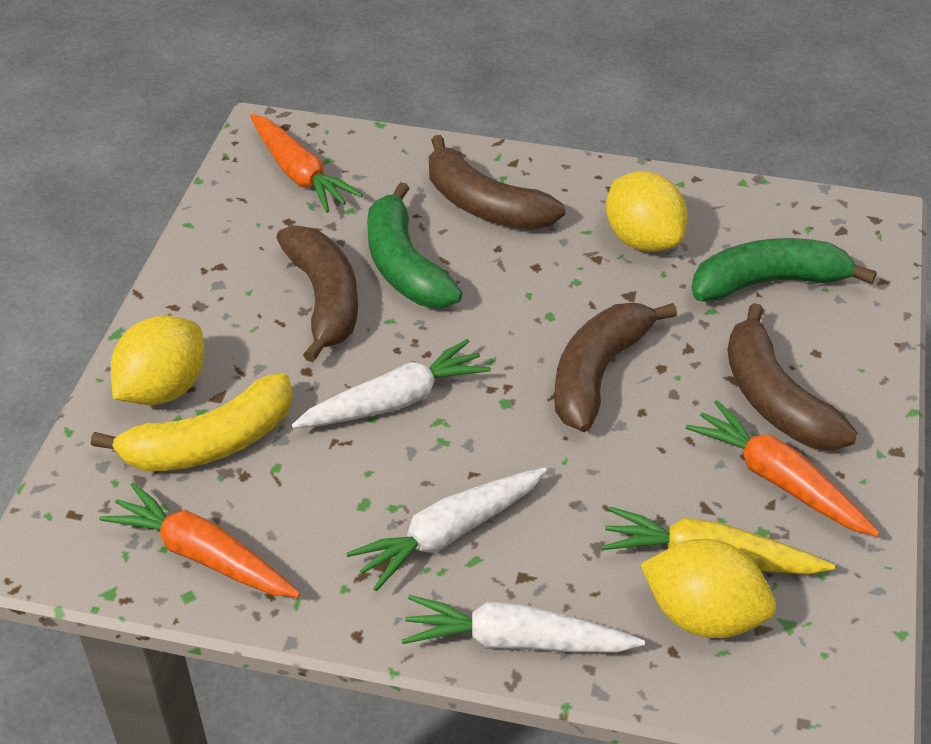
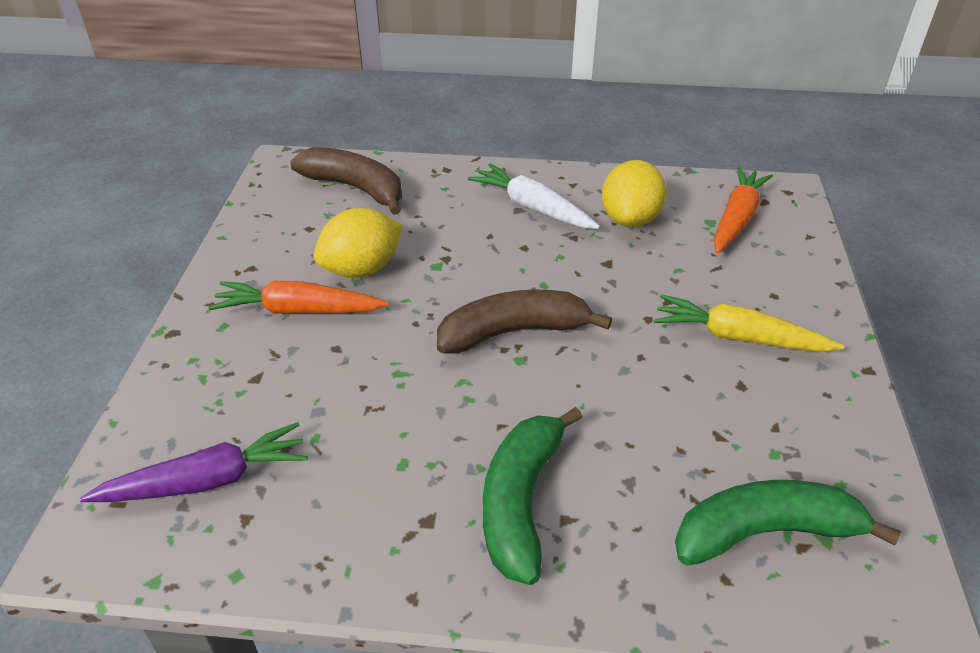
brown banana: [276,225,358,362] [429,135,565,230] [554,303,677,432] [727,303,858,451] = 4 -> [290,147,402,215] [437,289,612,354] = 2
orange carrot: [99,483,300,597] [250,114,363,213] [686,400,880,536] = 3 -> [208,281,389,314] [714,167,773,254] = 2
purple carrot: none = 0 -> [80,422,308,502] = 1
white carrot: [292,339,491,428] [346,467,547,591] [402,595,645,653] = 3 -> [468,164,600,229] = 1
yellow banana: [91,373,293,471] = 1 -> none = 0
yellow lemon: [111,316,204,405] [606,171,688,252] [640,539,776,638] = 3 -> [314,208,402,278] [602,160,666,227] = 2

